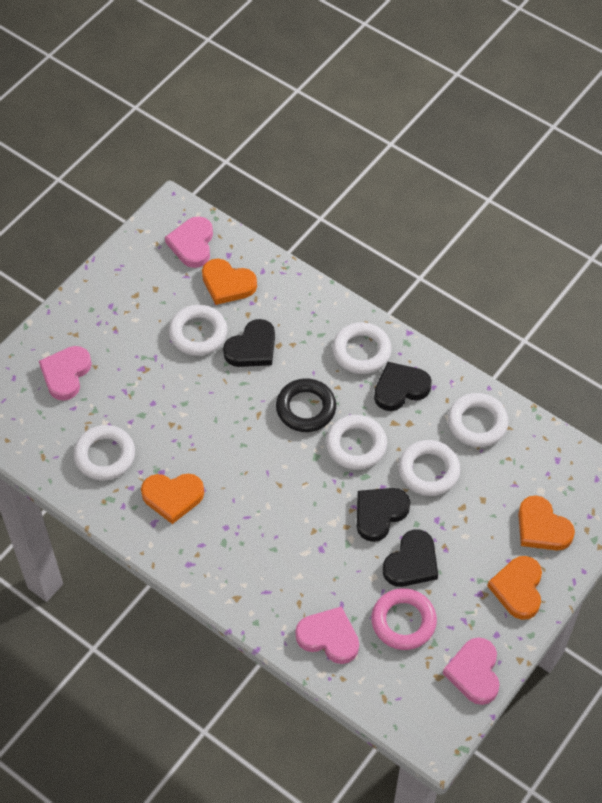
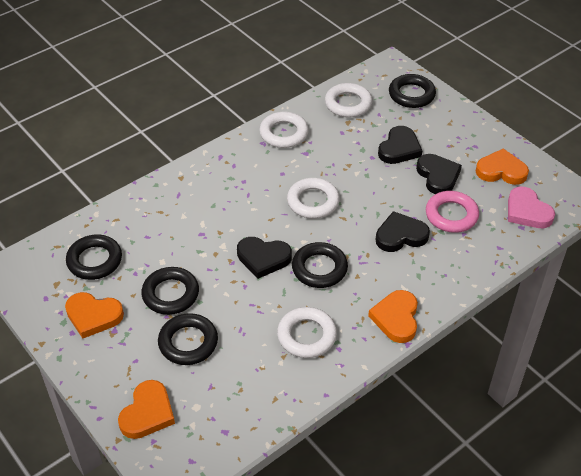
black ring: [276,378,336,432] = 1 -> [66,235,122,280] [141,267,199,315] [158,313,218,365] [292,242,348,288] [389,74,436,108] = 5
pink heart: [39,346,92,401] [165,216,213,268] [295,606,359,664] [443,638,500,705] = 4 -> [508,187,555,228] = 1
white ring: [73,425,135,481] [169,305,227,356] [326,415,387,470] [332,322,392,374] [398,440,460,496] [448,393,509,447] = 6 -> [260,112,309,148] [277,307,337,358] [287,178,340,219] [325,83,372,117] = 4

